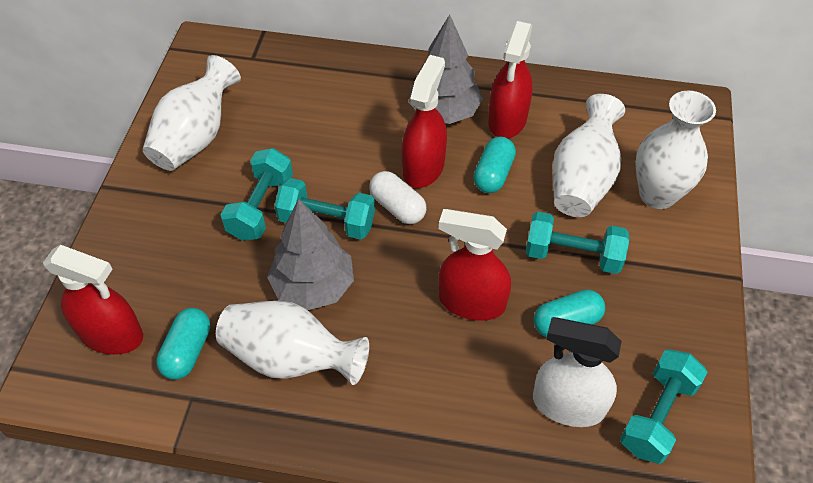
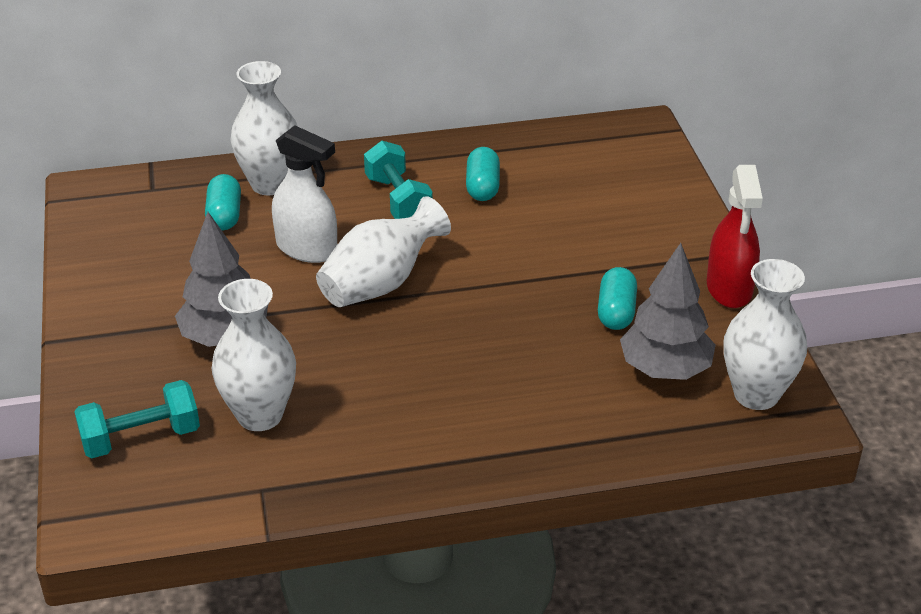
red spray bottle: [43,245,143,355] [402,55,447,188] [439,209,511,321] [488,21,533,138] = 4 -> [707,165,763,308] = 1
turquoise dumbbell: [221,148,293,241] [274,178,375,239] [525,211,629,274] [620,349,707,464] = 4 -> [74,380,200,458] [364,141,433,219] = 2
white capsule: [369,171,426,224] = 1 -> none = 0

